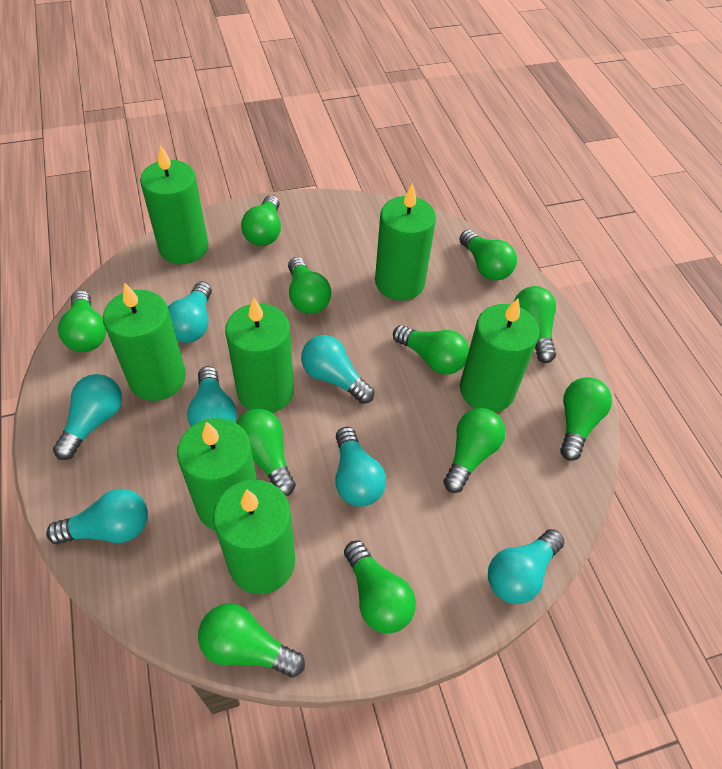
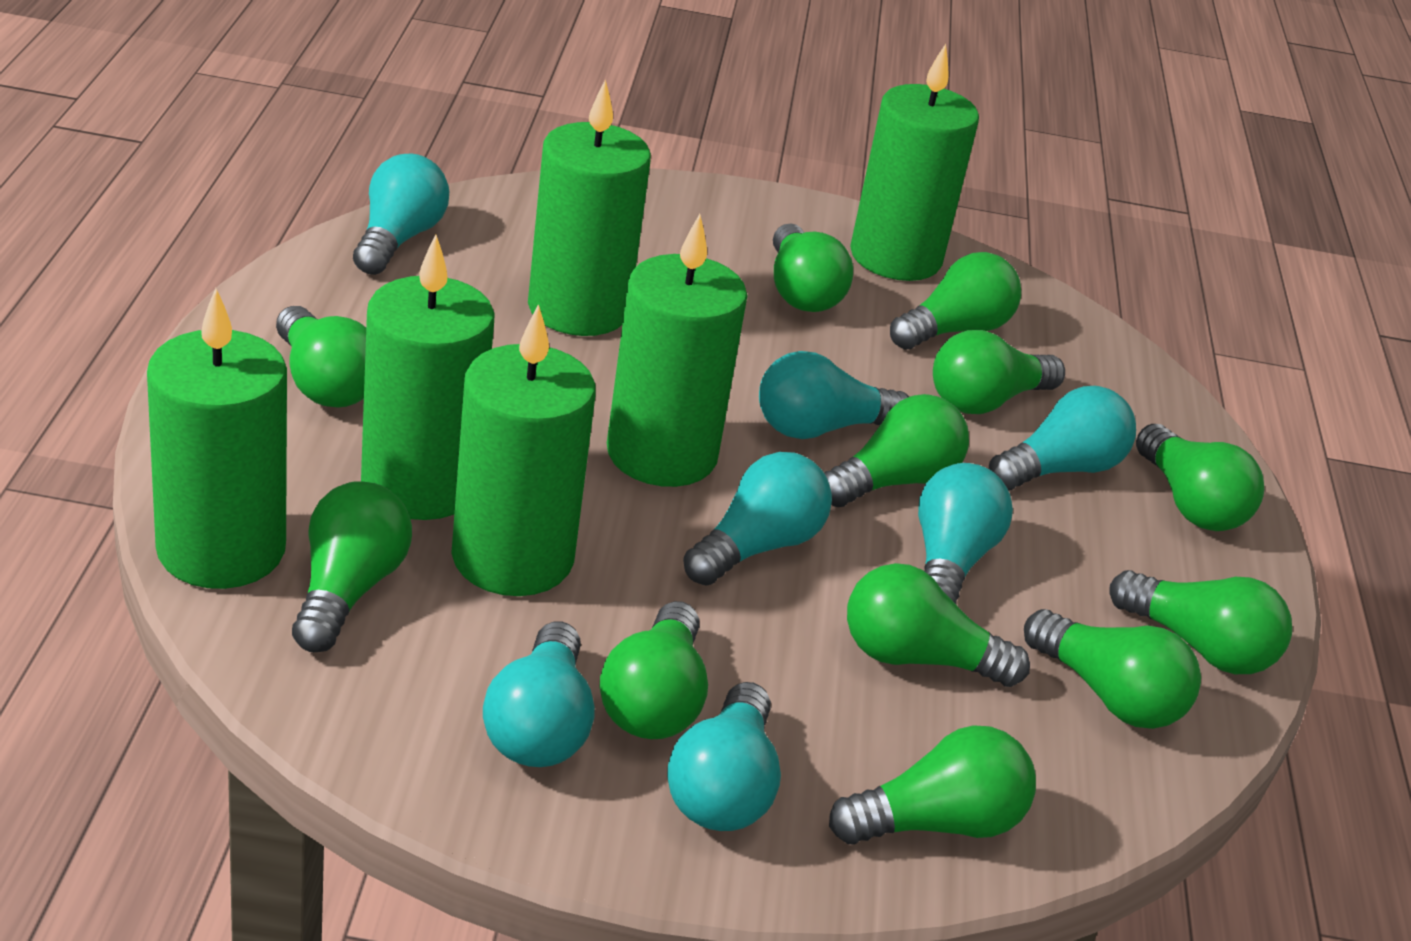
green candle: [103,282,186,401] [140,145,208,264] [177,418,257,531] [213,479,295,594] [225,297,294,413] [375,183,436,301] [460,298,539,412] = 7 -> [147,288,287,589] [361,235,495,520] [451,304,596,596] [528,79,651,336] [607,214,747,487] [850,44,979,281] = 6
green light bulb: [58,290,106,352] [198,603,305,678] [236,409,296,496] [241,195,281,246] [288,257,331,314] [344,540,416,633] [393,325,469,374] [443,408,505,493] [459,230,517,281] [514,286,556,363] [560,377,612,461] = 11 -> [276,306,366,408] [292,481,412,652] [600,601,708,739] [773,223,853,312] [824,394,969,507] [829,725,1036,845] [847,563,1030,687] [890,252,1021,349] [933,330,1065,414] [1024,609,1201,729] [1109,570,1292,674] [1136,424,1264,531] = 12

